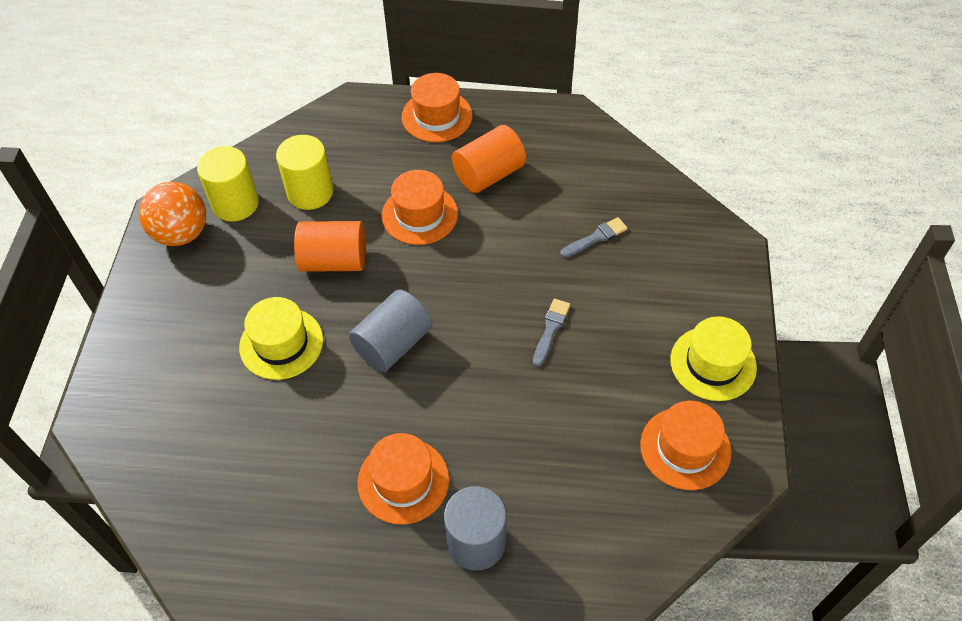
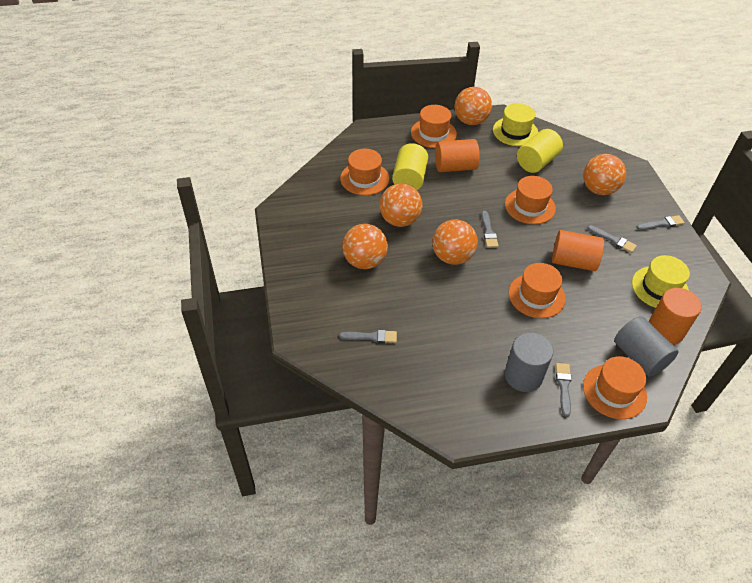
grey brush: [533,299,570,367] [560,217,628,258] = 2 -> [339,330,397,343] [481,211,498,248] [556,363,572,417] [587,225,637,253] [636,215,685,230] = 5
orange ball: [139,182,206,246] = 1 -> [342,224,388,269] [380,183,423,227] [432,219,478,265] [454,87,492,125] [583,154,626,195] = 5
orange cylinder: [294,221,366,272] [452,125,526,193] = 2 -> [435,139,480,172] [552,230,604,271] [649,288,702,345] = 3
orange hat: [358,433,449,525] [382,170,458,245] [402,73,473,142] [640,401,732,490] = 4 -> [340,149,389,195] [411,105,457,148] [505,176,556,224] [508,263,566,318] [583,356,647,419] = 5

